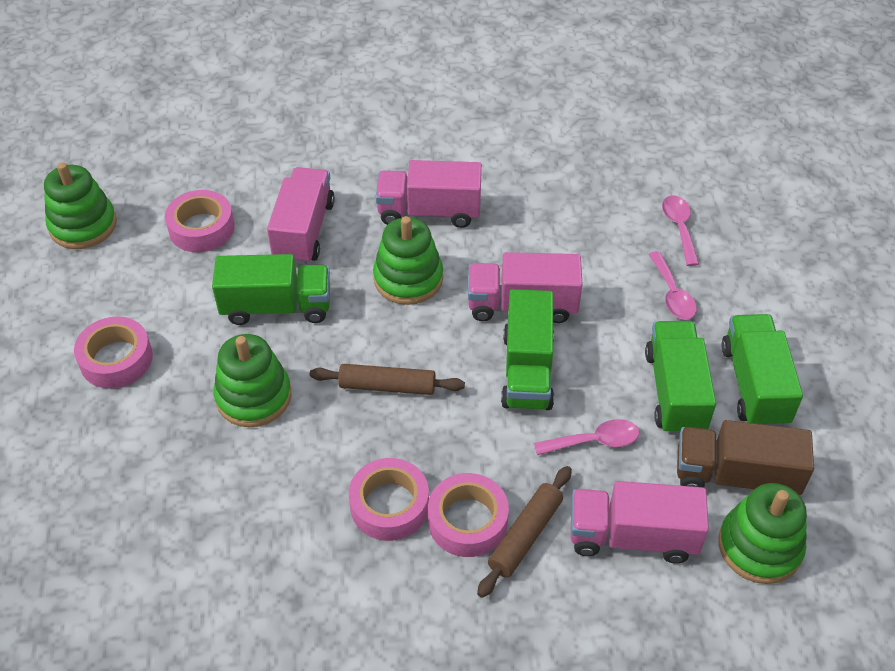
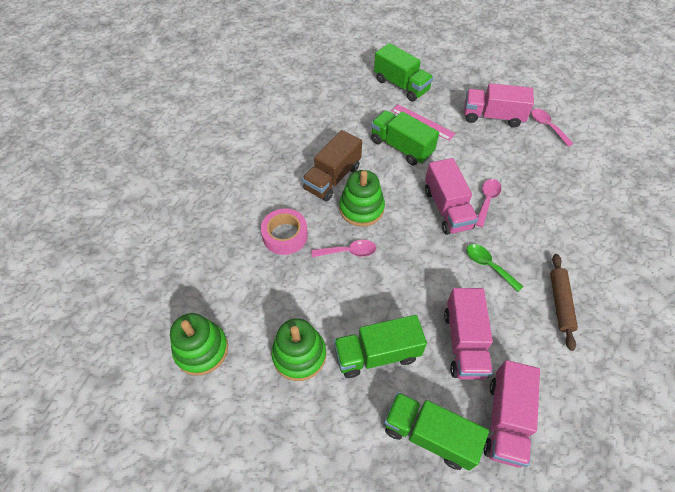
brown rolling pin: [310,364,465,395] [477,466,572,598] = 2 -> [550,254,578,351] = 1
green spoon: none = 0 -> [467,244,524,292] = 1
green stacking toy: [44,162,117,249] [214,334,292,427] [373,216,443,305] [718,483,807,584] = 4 -> [170,313,228,376] [271,318,326,381] [339,170,385,227] = 3
pink ruler: none = 0 -> [391,104,456,141] = 1
pink tape: [74,317,153,388] [165,190,235,252] [349,458,429,541] [428,473,509,557] = 4 -> [261,208,308,255] = 1

